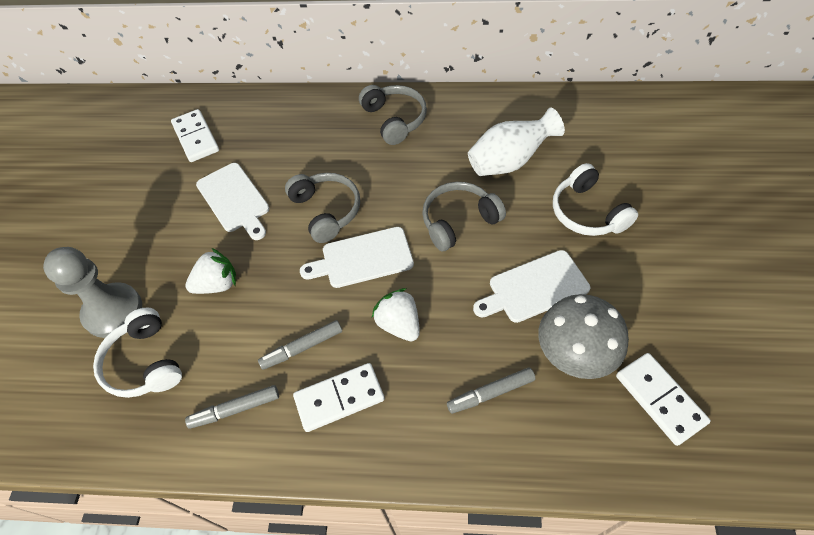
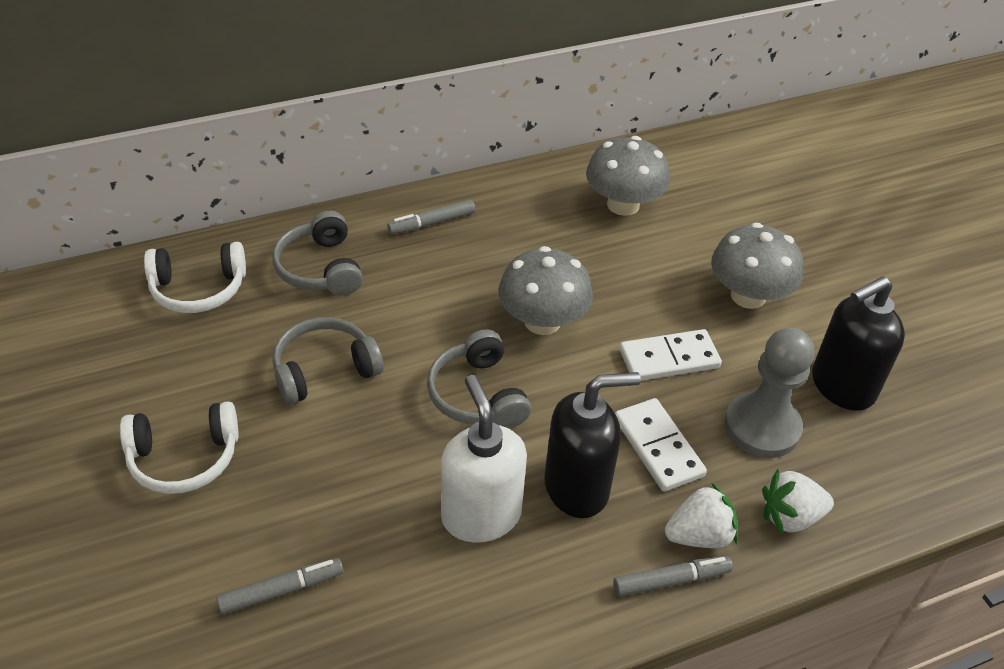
black soap dispenser: none = 0 -> [545,372,641,518] [812,276,905,411] = 2
grey mushroom: [538,294,629,379] = 1 -> [498,246,593,335] [586,136,670,216] [711,223,803,309] = 3
white cutting board: [196,163,269,240] [300,227,414,288] [473,250,590,323] = 3 -> none = 0
white domino: [171,109,219,162] [293,363,385,432] [616,353,711,446] = 3 -> [615,398,707,492] [619,329,722,381] = 2
white soap dispenser: none = 0 -> [441,375,527,543] = 1
white vase: [468,107,565,176] = 1 -> none = 0

